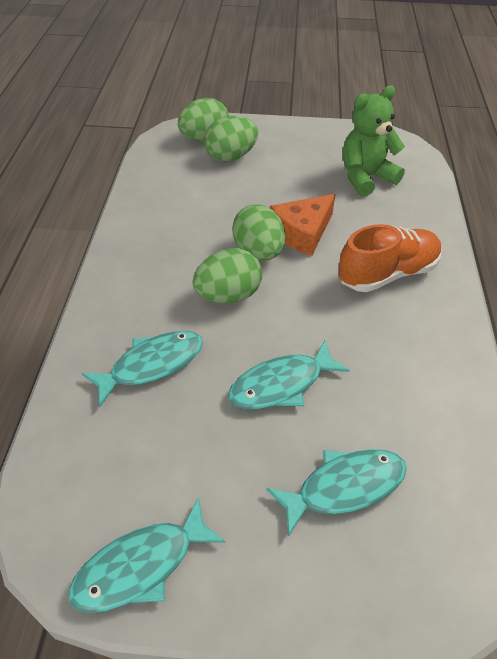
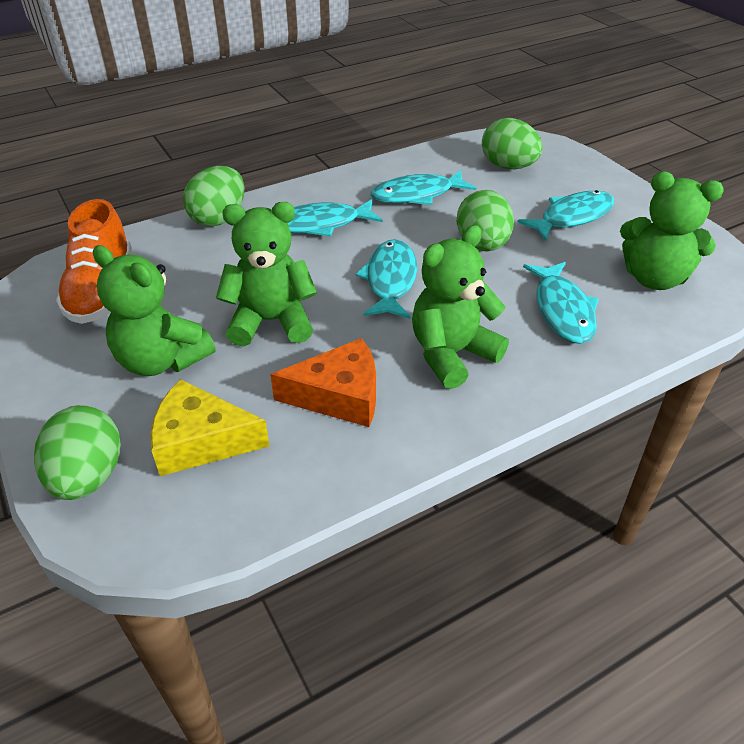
green teddy bear: [343,85,405,197] = 1 -> [93,245,216,376] [216,202,317,346] [412,225,509,389] [620,171,724,290] = 4
turquoise fish: [68,497,226,613] [82,331,203,407] [228,340,350,409] [267,449,407,537] = 4 -> [288,199,383,237] [356,239,417,319] [371,170,476,205] [518,190,614,241] [523,262,599,344] = 5
yellow cheese: none = 0 -> [150,379,270,476] = 1

